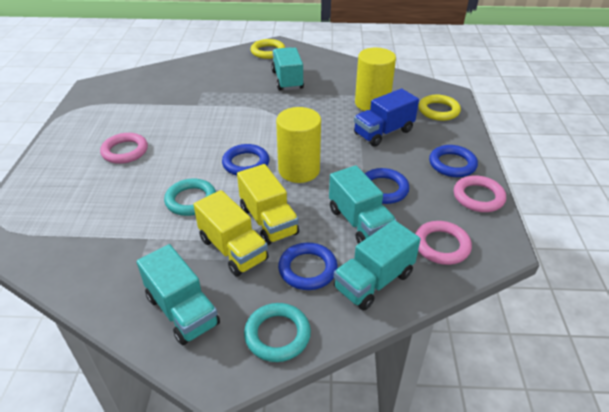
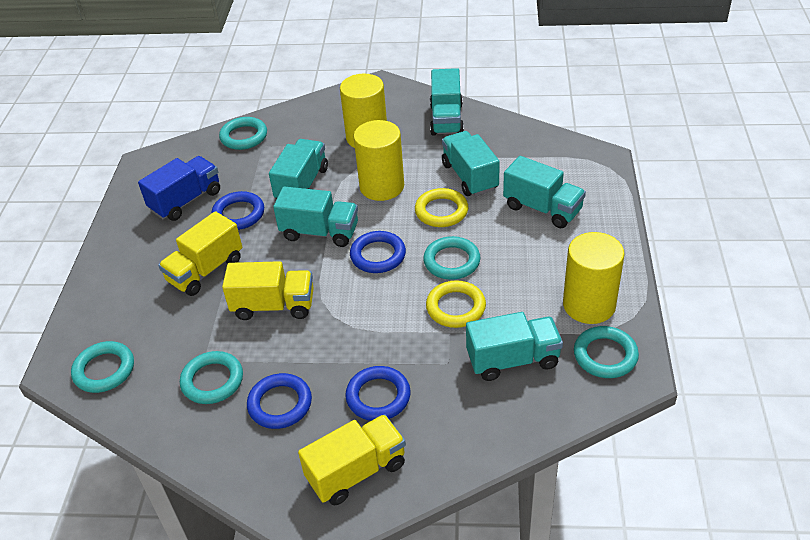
pink ring: [100,133,148,164] [415,221,472,265] [454,175,506,212] = 3 -> none = 0
turquoise ring: [164,178,216,216] [244,303,311,362] = 2 -> [71,341,134,393] [180,351,243,404] [219,117,267,150] [423,236,480,280] [574,326,639,378] = 5
turquoise truck: [137,244,220,345] [271,47,304,91] [329,165,397,244] [334,220,421,311] = 4 -> [269,139,328,198] [273,186,358,247] [430,68,464,136] [442,131,500,196] [466,312,563,381] [503,156,586,229] = 6
yellow cylinder: [276,107,321,183] [355,48,396,111] = 2 -> [340,74,387,148] [353,120,404,201] [563,232,625,324] = 3
yellow truck: [193,190,269,277] [237,164,299,245] = 2 -> [158,211,242,296] [222,261,314,320] [298,414,406,505] = 3

